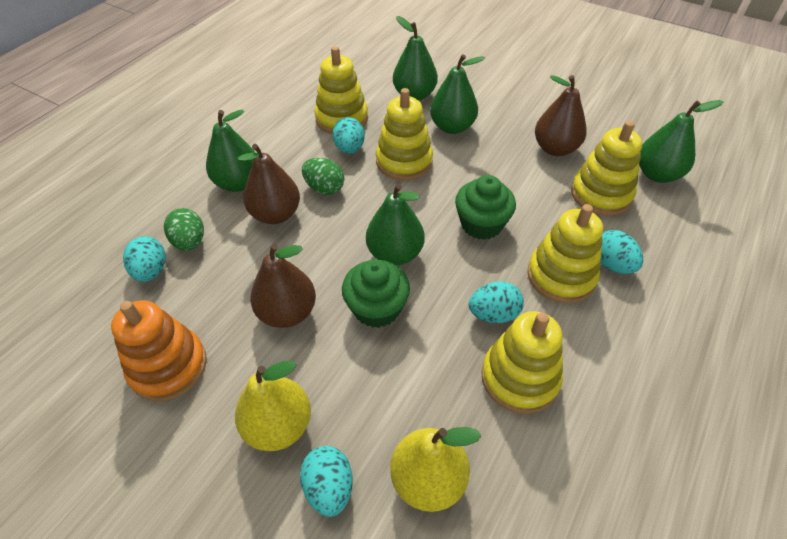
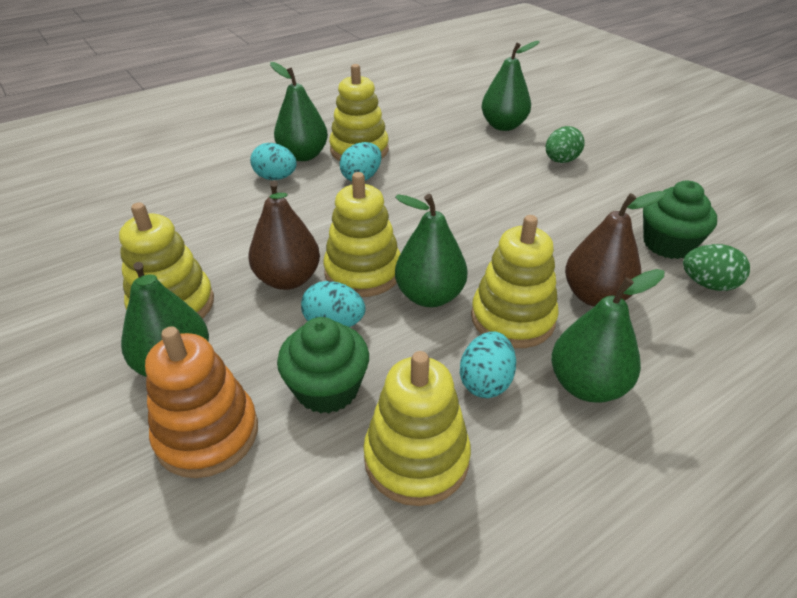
brown pear: [238,144,300,224] [250,244,316,328] [535,75,587,156] = 3 -> [248,181,320,290] [565,191,666,307] = 2
turquoise egg: [123,236,166,282] [300,446,353,517] [332,117,365,154] [469,281,524,323] [601,230,643,274] = 5 -> [250,143,297,180] [301,281,366,327] [340,142,382,181] [460,331,516,398] = 4
yellow pear: [235,361,311,451] [390,427,482,512] = 2 -> none = 0

